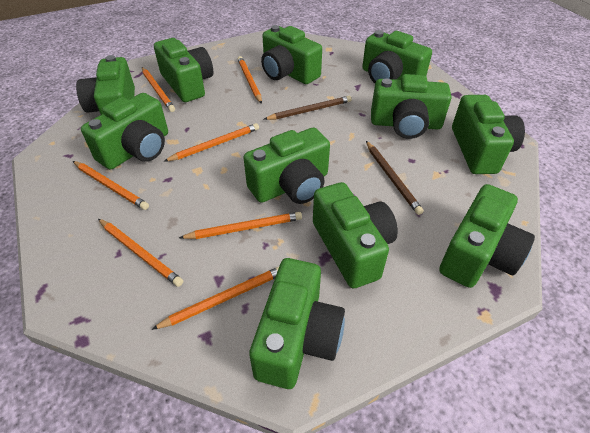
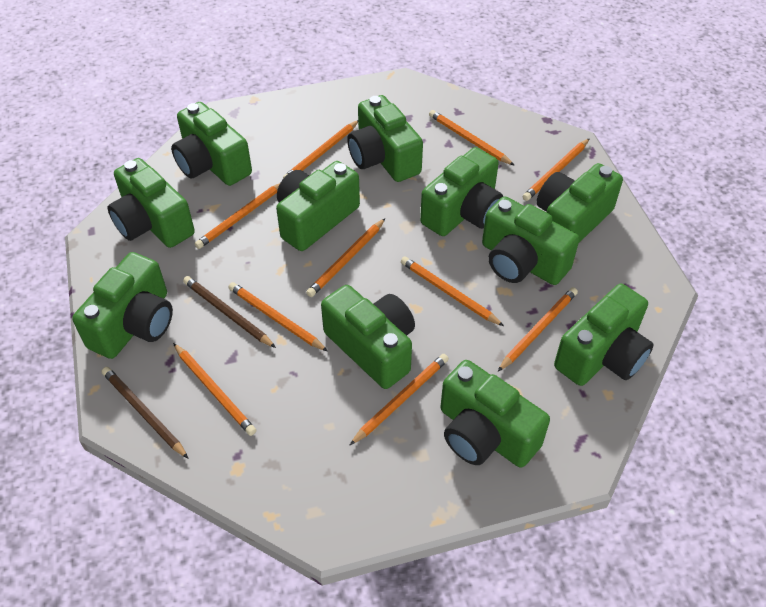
orange pencil: [73,161,149,210] [98,219,183,287] [142,67,175,112] [151,267,279,330] [164,123,259,162] [179,212,302,239] [238,56,262,104] = 7 -> [173,343,256,436] [195,183,280,249] [228,282,328,351] [283,120,358,179] [306,219,385,297] [350,354,449,445] [401,256,504,326] [429,110,515,166] [498,287,578,371] [523,138,590,201] = 10

